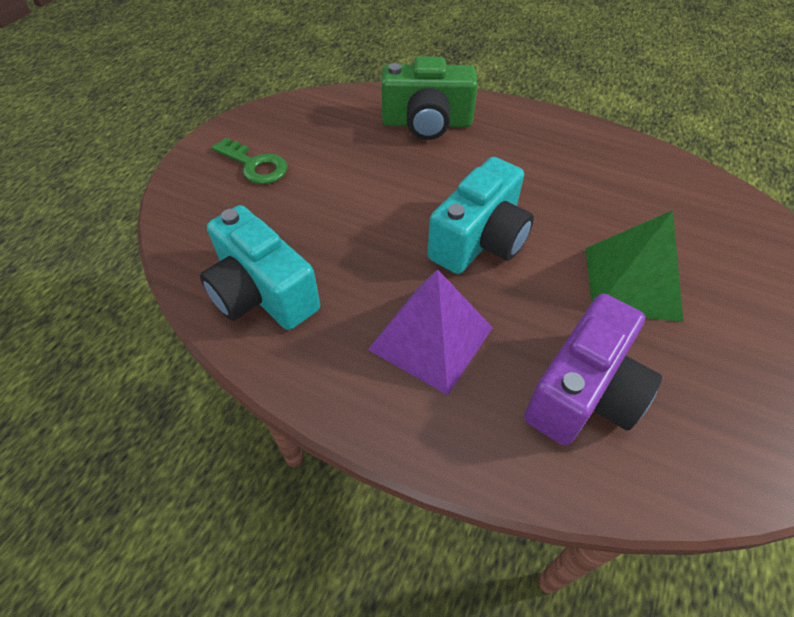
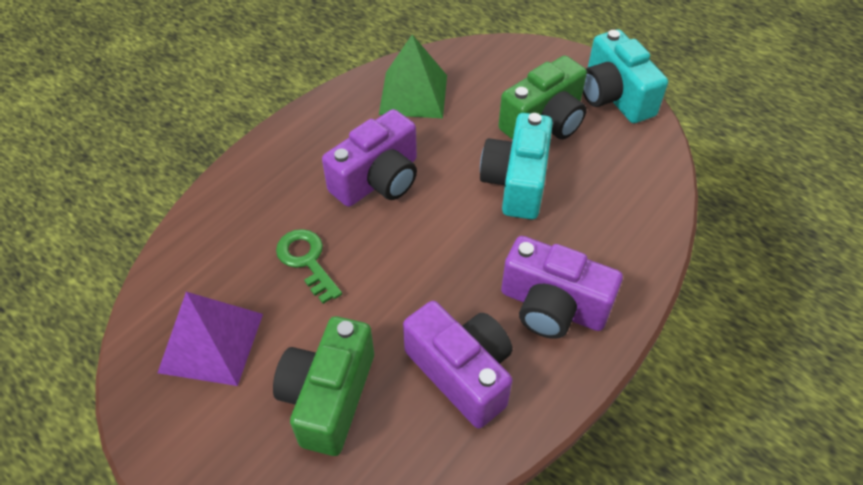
green camera: [381,56,478,140] = 1 -> [273,316,374,456] [498,56,587,140] = 2
purple camera: [524,293,662,446] = 1 -> [322,109,417,207] [403,301,513,428] [501,236,623,339] = 3

